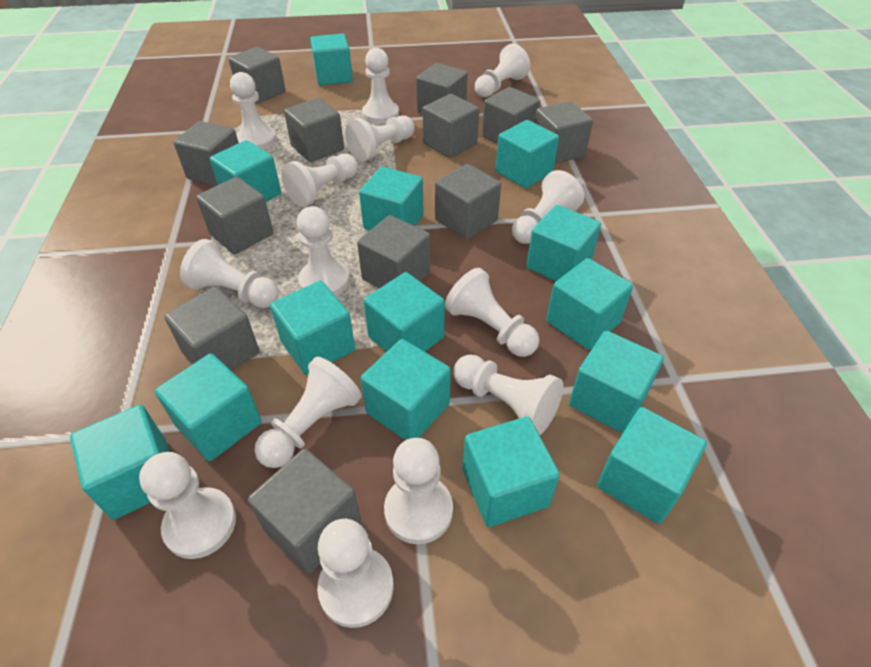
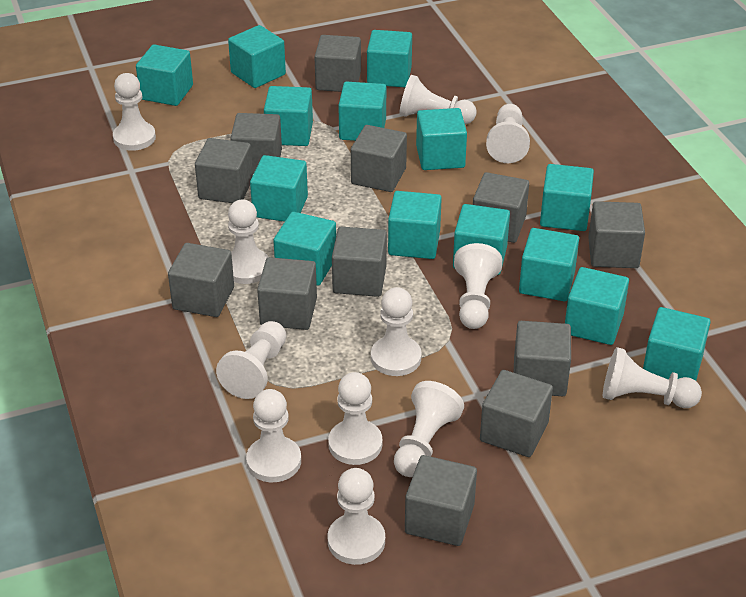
white pawn: [139,452,236,559] [180,239,279,308] [230,72,276,150] [255,357,362,468] [282,154,358,207] [297,206,350,296] [317,519,394,628] [345,115,415,161] [362,48,399,124] [384,438,453,544] [445,268,539,357] [453,354,563,435] [475,44,530,97] [512,170,584,244] = 14 -> [113,73,156,151] [216,321,286,399] [228,200,268,284] [246,389,301,482] [328,372,382,465] [328,468,385,565] [371,287,422,376] [394,381,464,477] [399,75,477,124] [454,243,502,329] [486,104,530,163] [603,347,702,408] = 12

